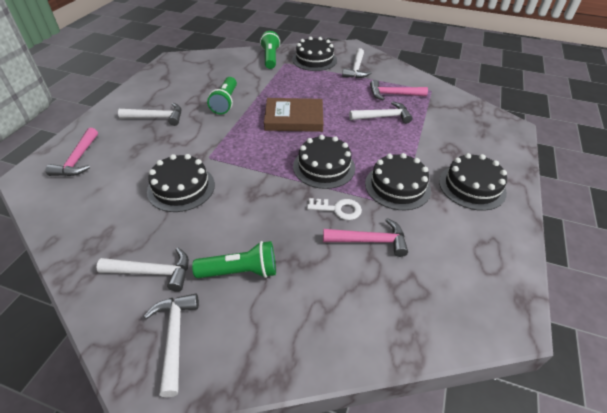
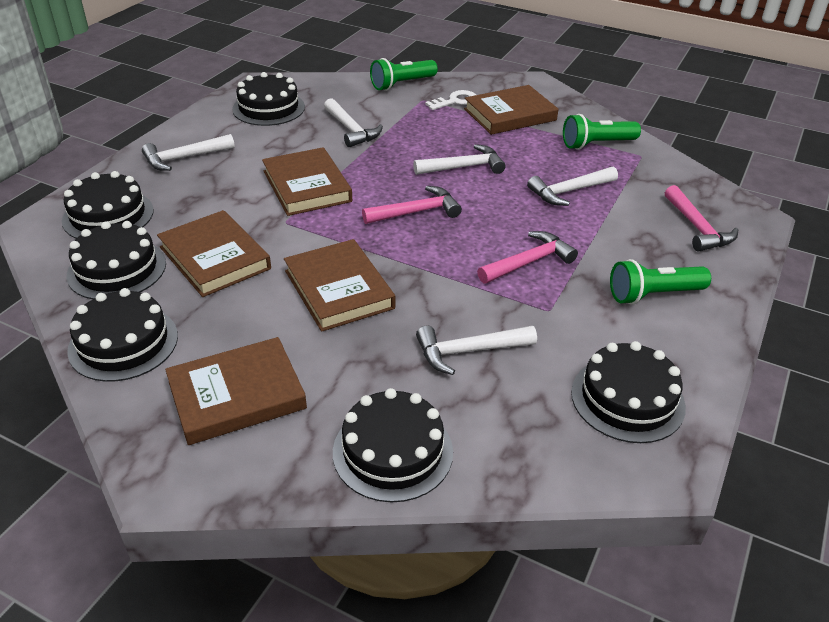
black cake: [147,154,215,212] [292,37,337,71] [293,135,355,189] [365,153,431,210] [439,153,507,211] = 5 -> [62,171,154,238] [66,221,166,299] [67,288,178,382] [232,72,305,126] [333,388,453,502] [571,341,686,443] = 6
brown book: [264,98,324,132] = 1 -> [157,210,271,297] [165,337,307,445] [262,147,352,216] [284,239,395,332] [464,85,558,135] = 5

